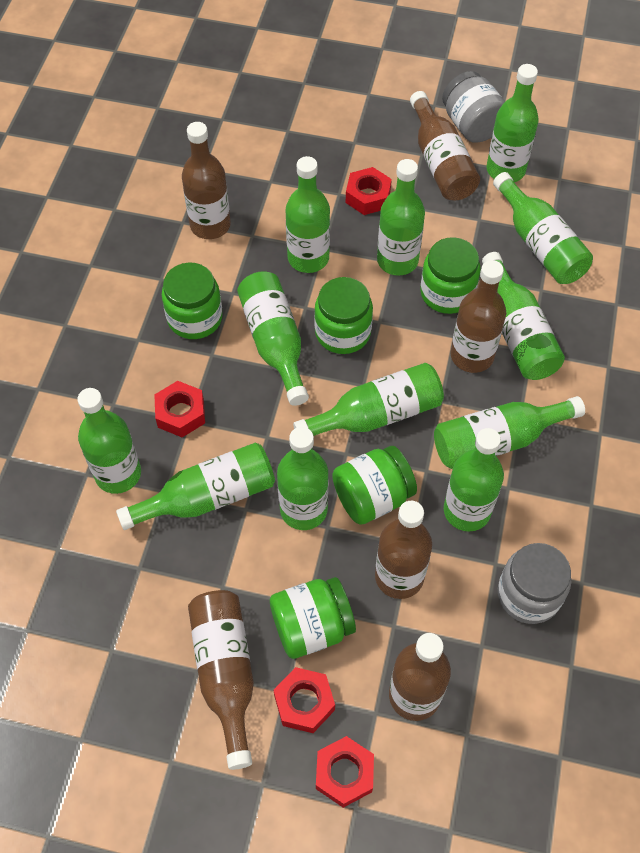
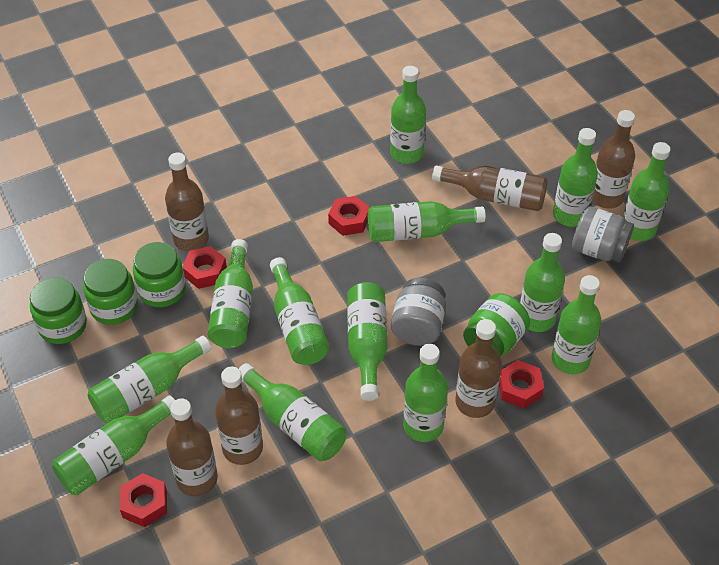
green bottle: [77,388,141,494] [116,442,275,530] [237,271,309,406] [277,427,328,530] [286,156,330,273] [293,363,444,436] [377,159,425,276] [434,396,585,469] [444,428,504,531] [482,252,565,380] [486,64,539,182] [493,172,593,284] = 12 -> [52,395,175,495] [88,336,212,423] [208,239,253,348] [239,363,346,461] [270,257,330,365] [347,282,387,401] [368,201,486,242] [390,66,426,164] [403,344,448,442] [520,233,565,332] [552,275,601,374] [553,128,598,227] [623,142,671,241] = 13
green jar: [162,263,223,339] [270,577,356,659] [314,277,373,354] [332,446,417,525] [420,237,480,314] = 5 -> [30,277,87,344] [83,259,138,325] [133,242,186,307] [463,293,530,357] = 4

